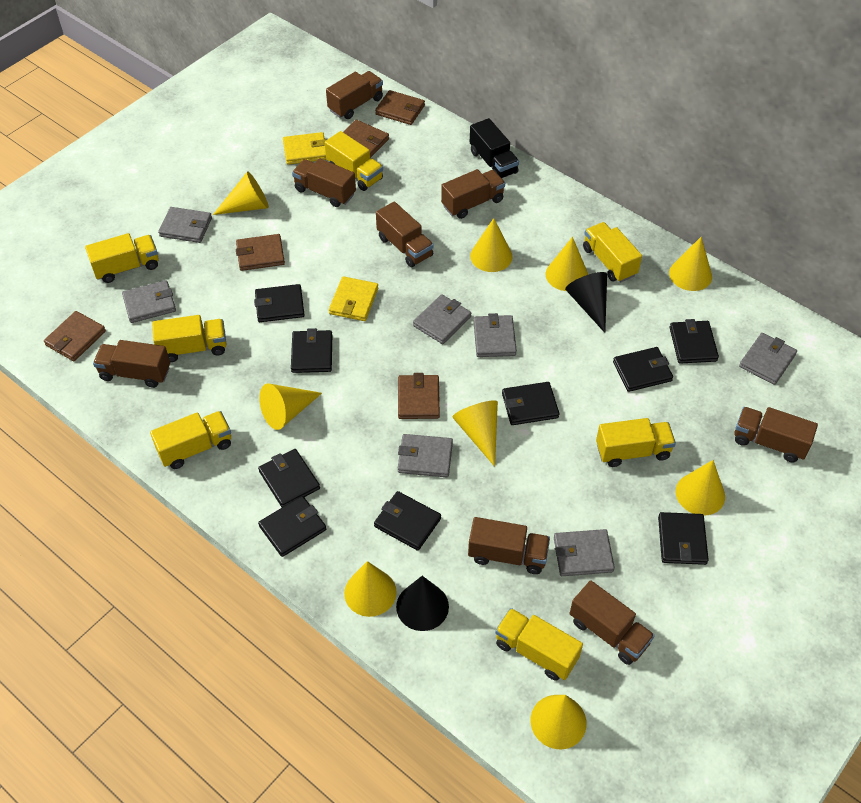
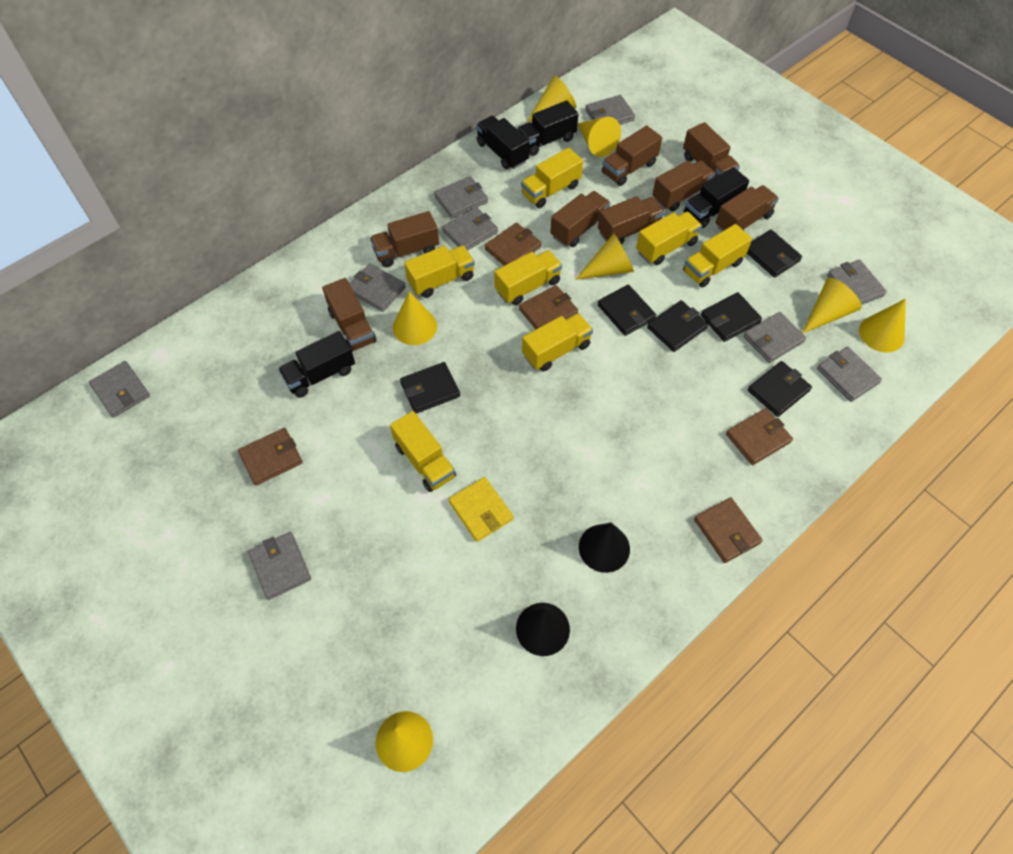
black truck: [470,118,519,178] = 1 -> [278,331,355,398] [476,115,529,170] [517,101,578,156] [684,167,749,228] = 4
black wallet: [254,284,305,322] [258,449,320,507] [258,496,326,557] [291,328,332,373] [374,491,441,551] [502,382,559,425] [613,347,673,392] [658,512,709,565] [670,319,719,364] = 9 -> [400,362,460,413] [598,284,656,336] [647,300,708,352] [701,292,762,342] [747,230,802,277] [748,361,812,417] = 6
grey wallet: [122,280,176,323] [158,207,212,243] [398,434,453,477] [413,294,471,344] [473,313,517,357] [554,529,615,576] [739,333,797,385] = 7 -> [89,361,150,418] [248,532,311,600] [350,264,406,312] [434,176,488,218] [442,207,498,250] [585,95,635,125] [743,312,806,363] [817,346,882,402] [827,259,887,305] = 9
yellow cone: [213,171,269,215] [259,383,322,430] [344,561,397,617] [452,400,498,467] [470,218,513,272] [531,695,587,749] [546,237,588,291] [669,237,712,291] [676,460,725,515] = 9 -> [376,711,433,772] [393,291,437,345] [526,75,576,123] [575,233,634,280] [578,117,621,157] [802,278,862,334] [859,299,906,352] = 7
yellow wallet: [283,132,326,165] [329,276,378,321] = 2 -> [448,477,514,542] = 1

